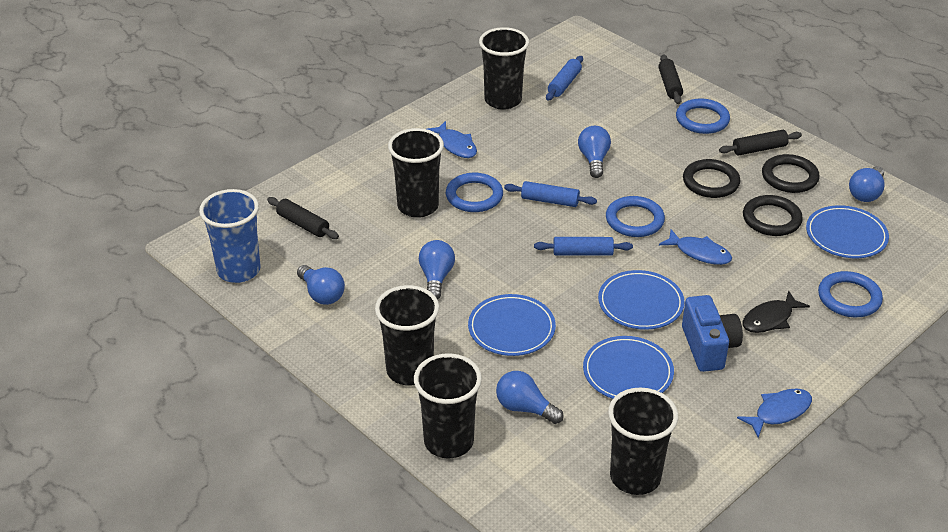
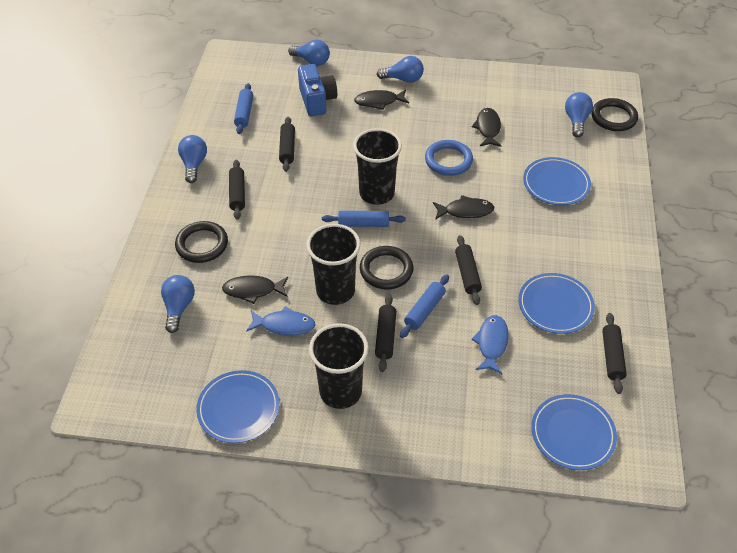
black cup: [375,285,439,386] [388,128,444,218] [414,353,482,458] [479,27,529,110] [608,387,678,495] = 5 -> [306,224,360,305] [309,323,369,409] [353,128,402,205] = 3
black fish: [743,290,810,333] = 1 -> [222,275,288,304] [354,89,409,110] [433,195,494,220] [472,108,501,147] = 4
black rolling pin: [267,197,339,239] [658,54,683,104] [719,130,802,156] = 3 -> [229,160,245,220] [279,117,295,172] [375,294,396,372] [455,235,482,305] [602,313,627,394] = 5
blue cup: [199,189,261,283] = 1 -> none = 0
blue fish: [427,121,477,158] [659,230,732,265] [737,388,812,438] = 3 -> [246,306,315,336] [471,315,509,374] = 2
blue ring: [446,173,503,212] [606,196,665,237] [676,98,730,134] [818,271,883,317] = 4 -> [425,140,473,176] = 1

